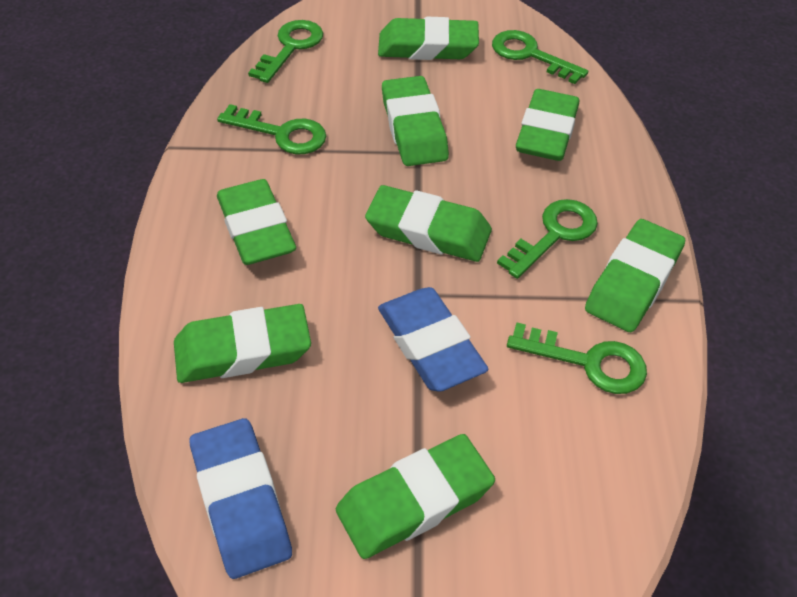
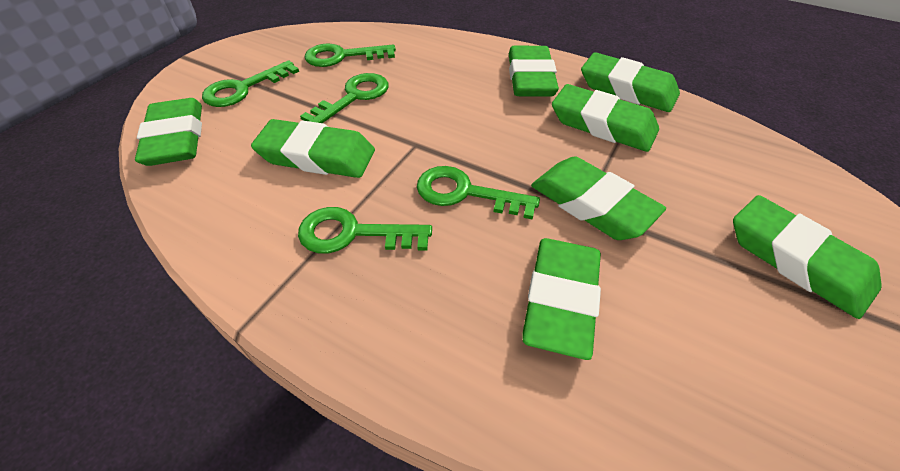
blue eraser: [190,418,292,579] [378,287,488,392] = 2 -> none = 0

